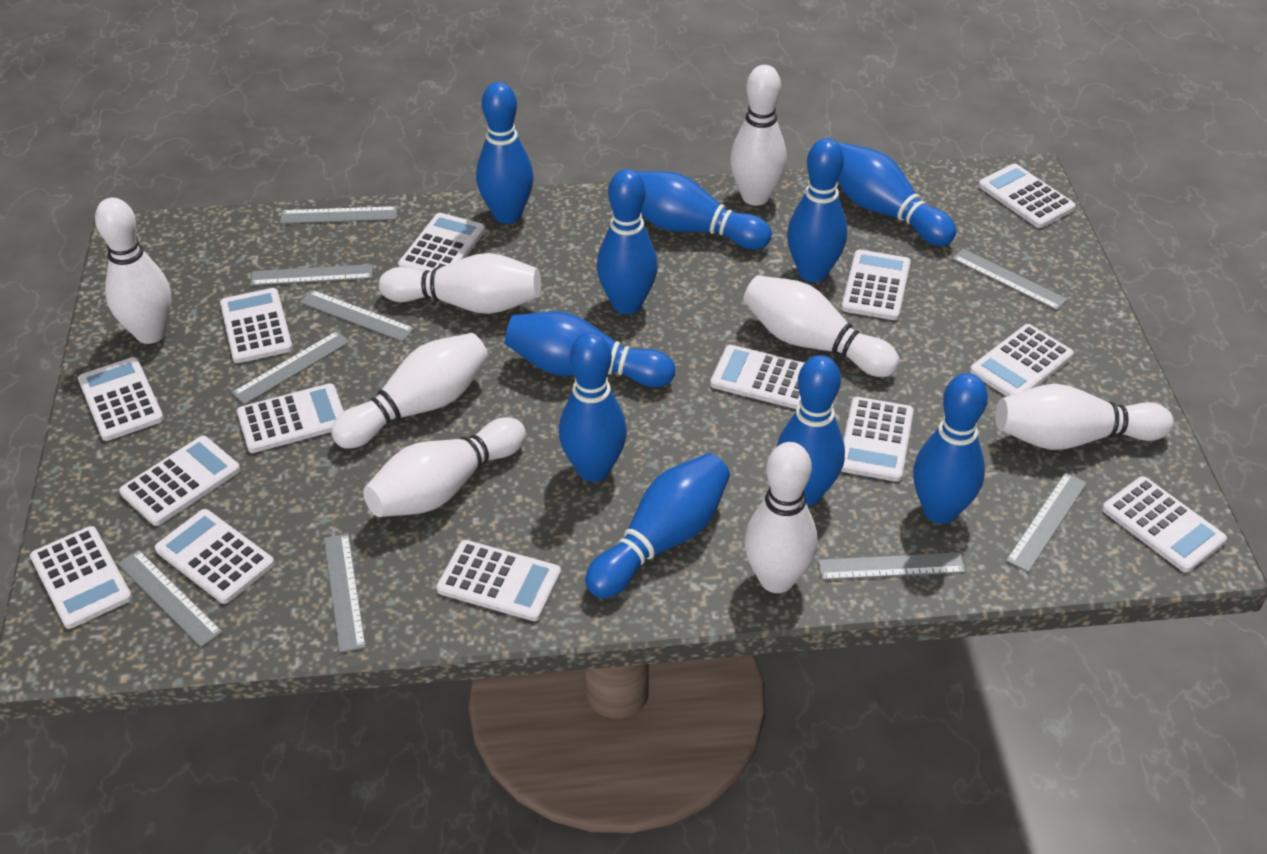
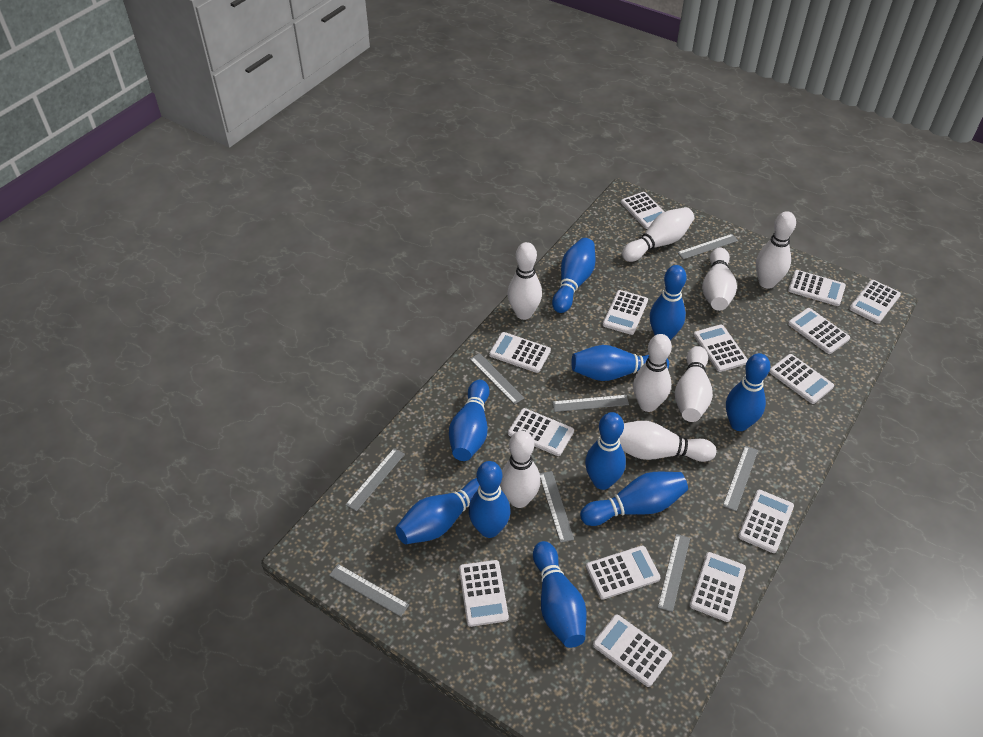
grey ruler: [118,550,222,647] [232,331,350,405] [250,264,373,286] [280,206,398,224] [300,290,414,342] [324,534,366,653] [818,552,965,580] [952,248,1068,310] [1006,473,1087,572] = 9 -> [329,564,409,617] [345,448,405,511] [470,353,524,404] [540,471,574,543] [552,395,629,412] [658,534,690,612] [677,234,738,260] [723,445,758,511] = 8

